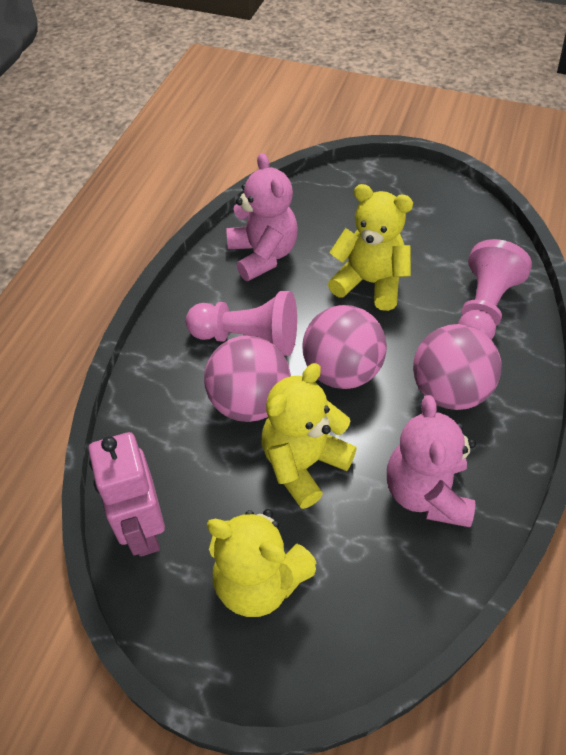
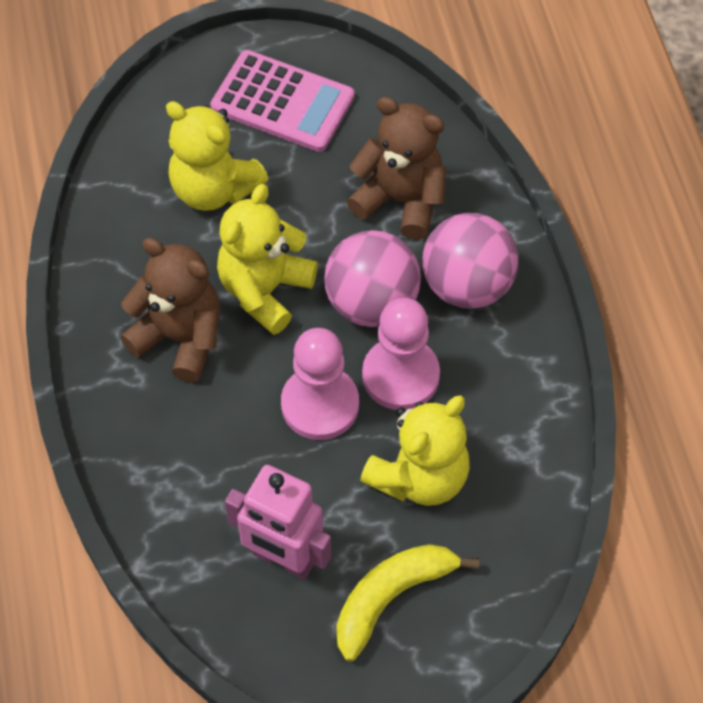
brown teddy bear: none = 0 -> [120,238,220,383] [347,97,446,240] = 2
pink ball: [204,335,291,422] [303,305,387,389] [413,324,501,410] = 3 -> [324,230,421,327] [422,213,518,309] = 2
pink calculator: none = 0 -> [210,50,355,152] = 1
pink teddy bear: [226,153,298,281] [387,395,476,527] = 2 -> none = 0
yellow banana: none = 0 -> [336,544,479,661] = 1

